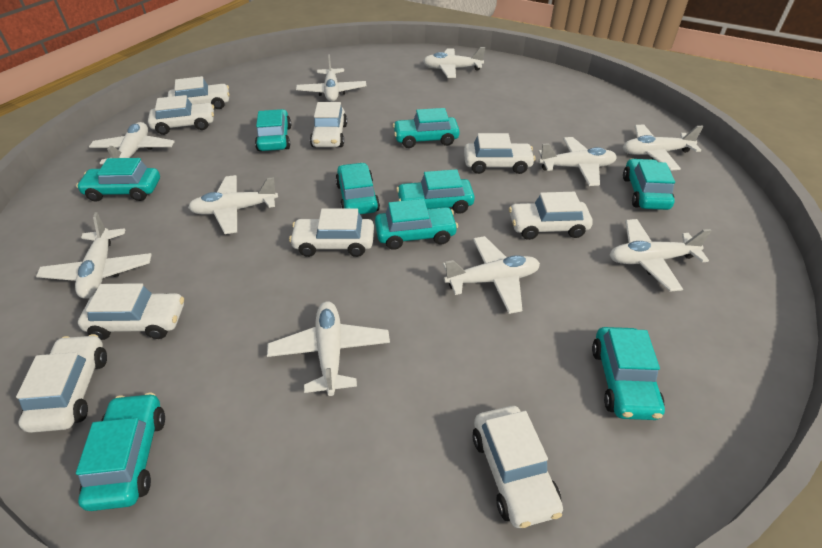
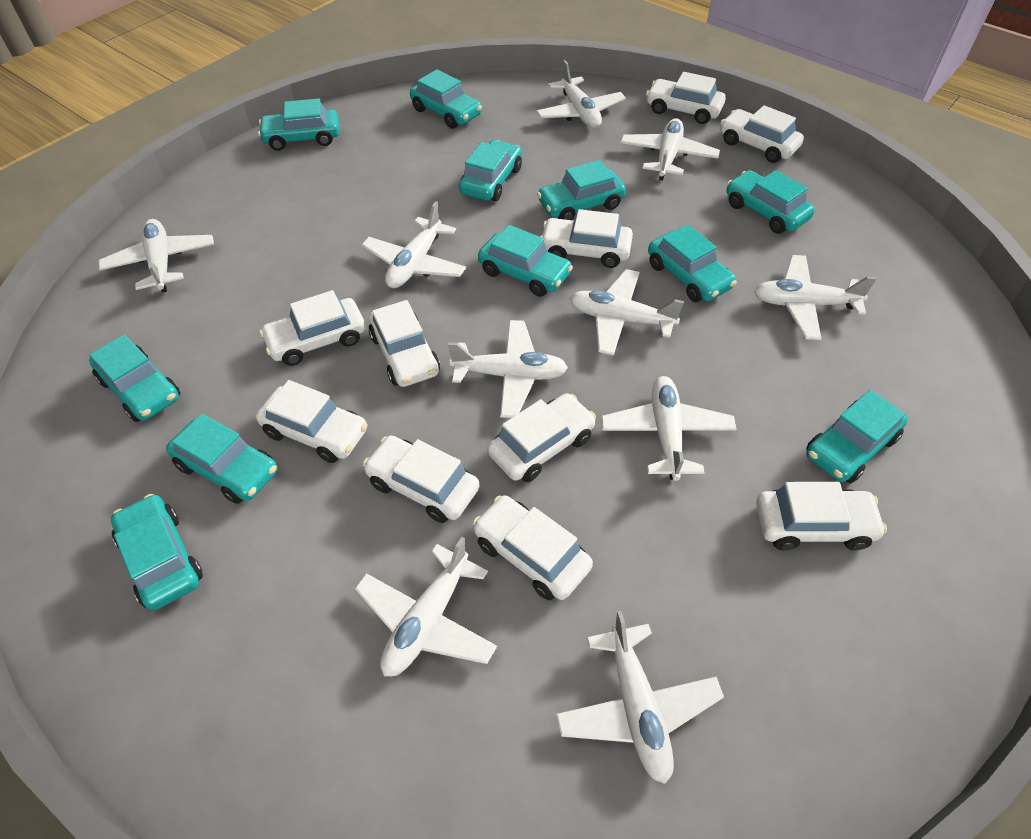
turquoise car: [76,158,160,202] [76,393,165,511] [255,109,291,151] [335,163,380,214] [375,199,458,250] [393,108,460,148] [396,169,475,214] [592,327,665,420] [623,159,675,210] = 9 -> [89,335,180,422] [111,494,203,610] [166,414,278,504] [258,98,339,151] [410,69,482,129] [459,140,522,201] [478,225,573,297] [537,160,626,220] [648,225,737,302] [727,170,815,234] [806,390,908,484] = 11
white car: [16,334,107,433] [78,283,184,340] [148,95,214,135] [168,76,230,109] [289,208,374,257] [310,102,347,147] [464,133,536,174] [473,406,563,528] [509,192,593,240] = 9 -> [256,380,367,463] [259,290,365,366] [363,436,479,523] [368,300,440,387] [473,495,593,600] [487,393,596,482] [540,209,633,268] [646,72,726,124] [720,105,804,163] [756,482,887,550] = 10

